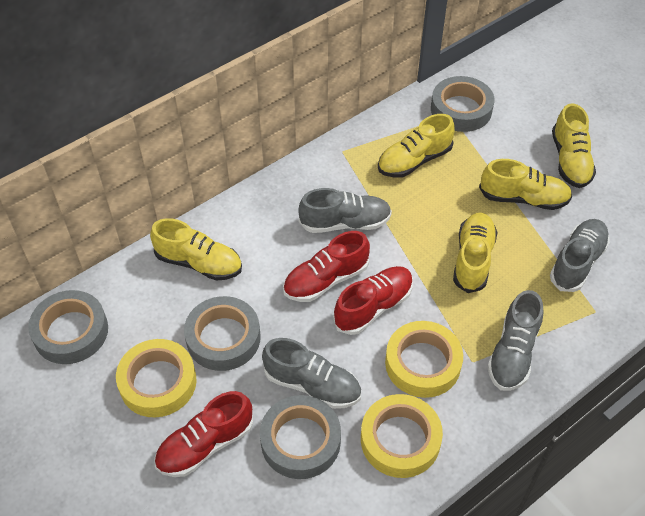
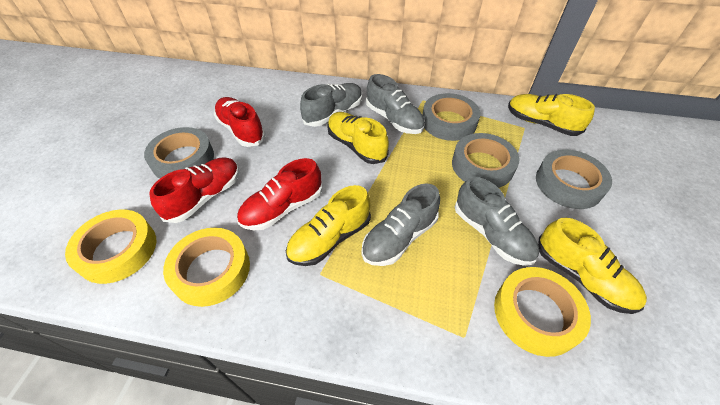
yellow shoe: [150,218,242,281] [378,114,455,178] [453,213,498,293] [479,159,572,210] [552,103,596,188] = 5 -> [286,185,371,266] [327,112,389,164] [508,94,595,136] [538,218,647,314] = 4

